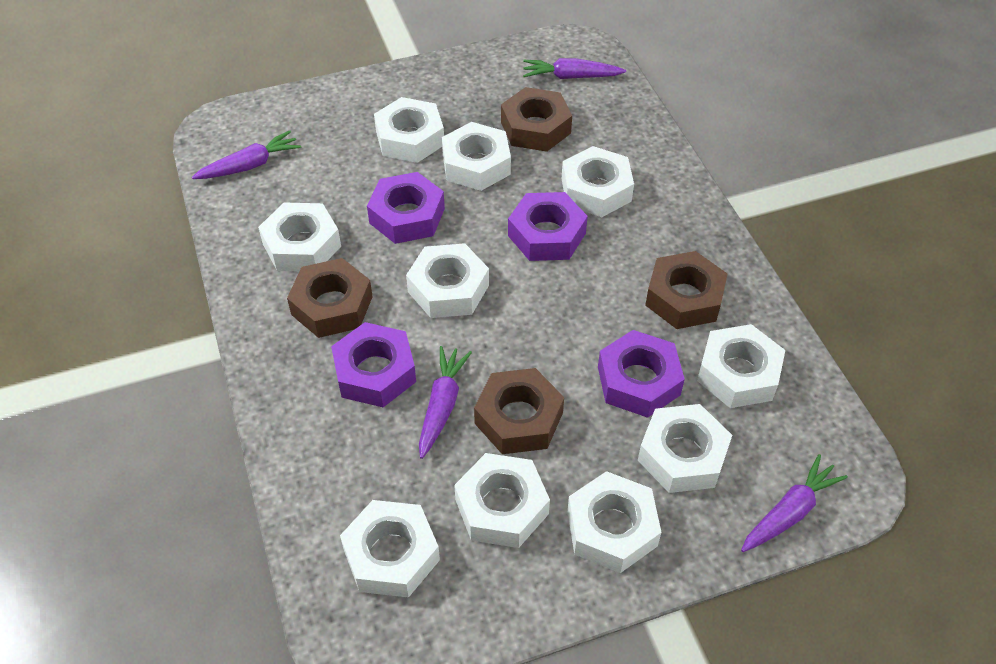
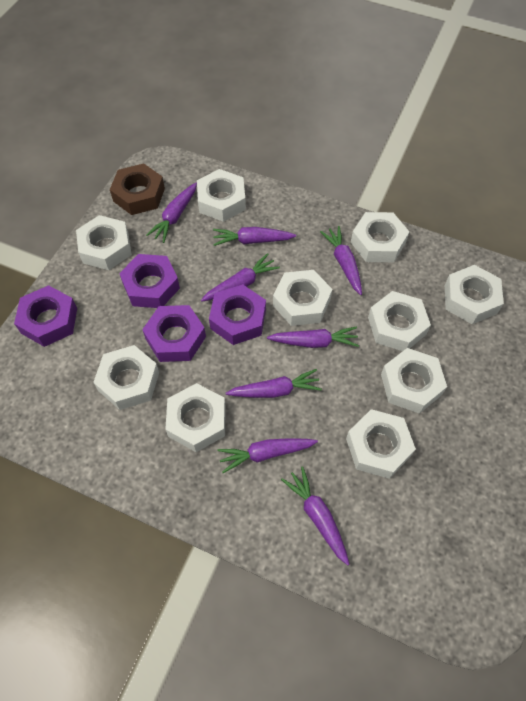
brown nut: [287,258,373,338] [474,368,564,454] [501,87,572,152] [645,251,727,329] = 4 -> [110,163,165,215] = 1
purple carrot: [192,130,301,179] [419,346,472,459] [523,58,626,79] [741,454,848,552] = 4 -> [146,183,197,243] [201,253,280,302] [213,227,296,246] [217,438,318,473] [226,369,322,398] [267,326,359,348] [281,466,349,565] [320,226,362,295] = 8

